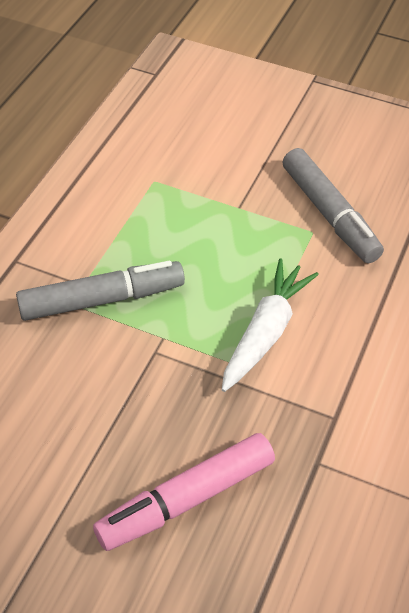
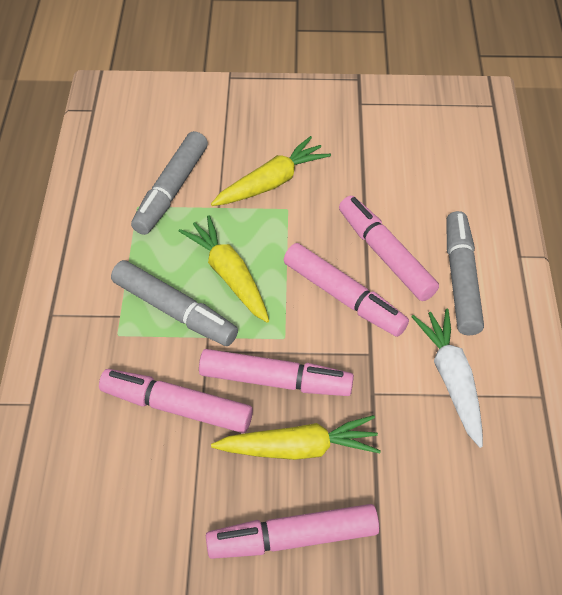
grey marker: [16,261,185,321] [283,148,384,263] = 2 -> [111,260,238,346] [131,131,208,235] [446,211,484,335] = 3
pink marker: [93,433,275,551] = 1 -> [99,369,253,433] [199,349,354,396] [206,504,379,559] [284,243,409,337] [339,196,439,301] = 5
yellow carrot: none = 0 -> [179,215,269,323] [211,136,331,206] [211,415,381,460] = 3

